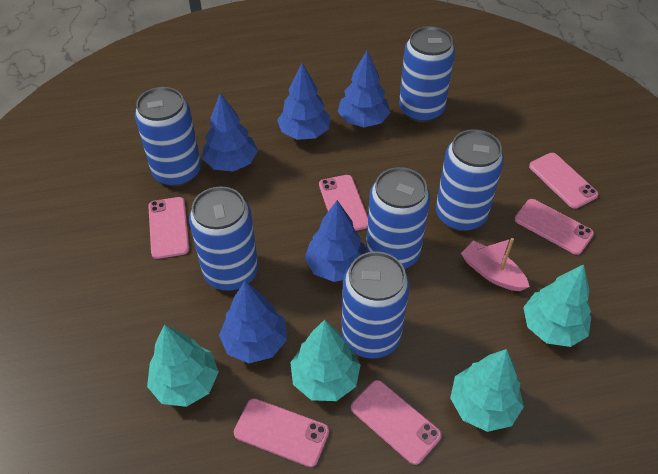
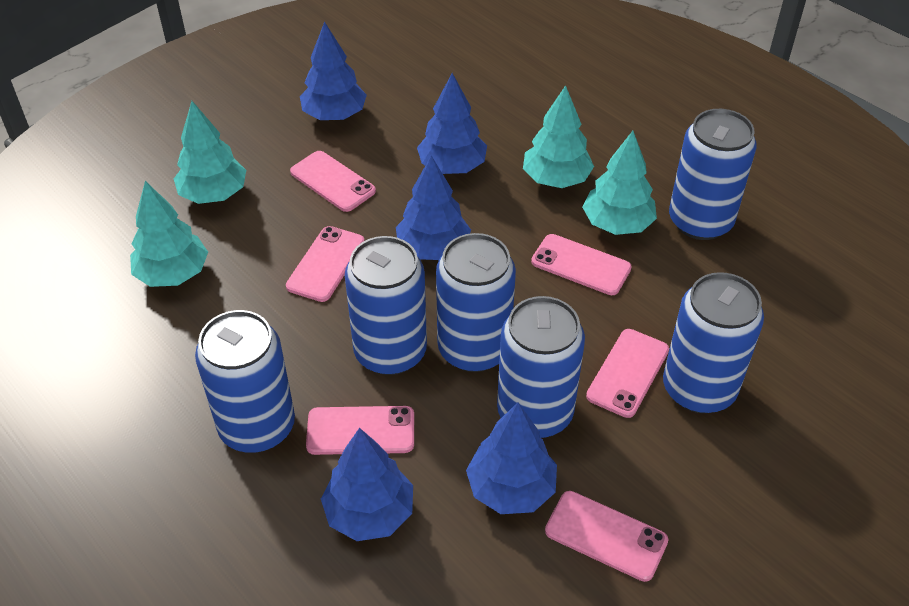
pink boat: [461,238,530,291] = 1 -> none = 0

